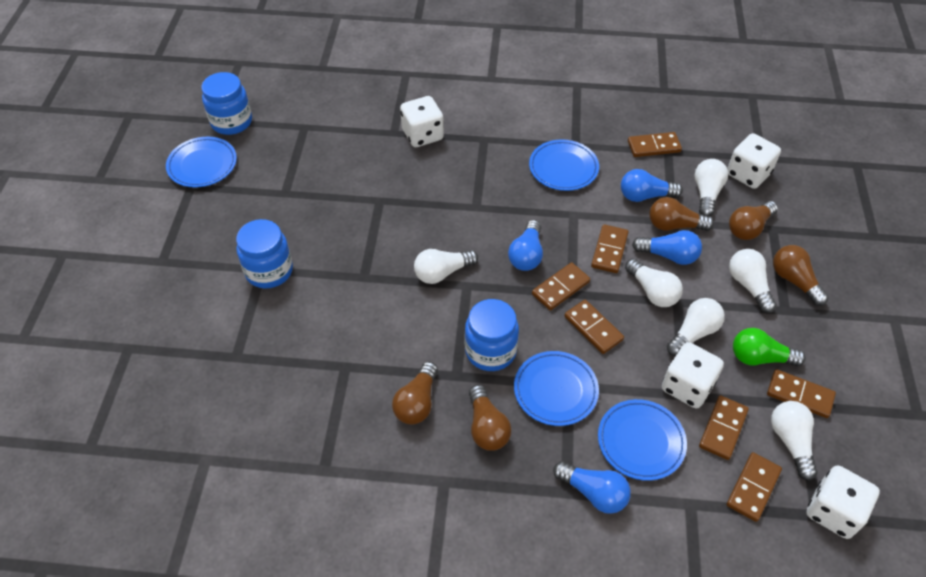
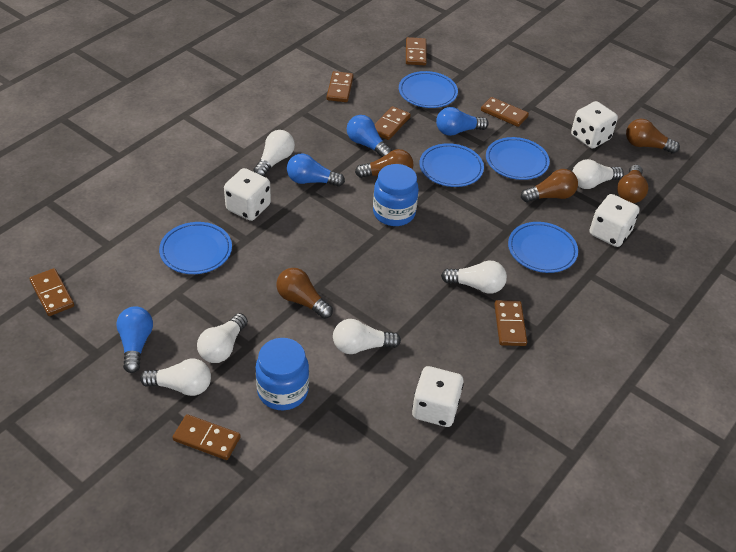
blue jar: [201,72,252,135] [236,219,293,288] [465,299,519,371] = 3 -> [255,338,309,410] [373,164,419,226] = 2
blue plate: [166,137,237,188] [514,351,599,426] [529,139,599,191] [598,399,687,481] = 4 -> [159,222,232,274] [399,71,458,108] [419,143,484,187] [486,137,550,180] [508,222,578,273] = 5
green light bulb: [733,328,806,366] = 1 -> none = 0

